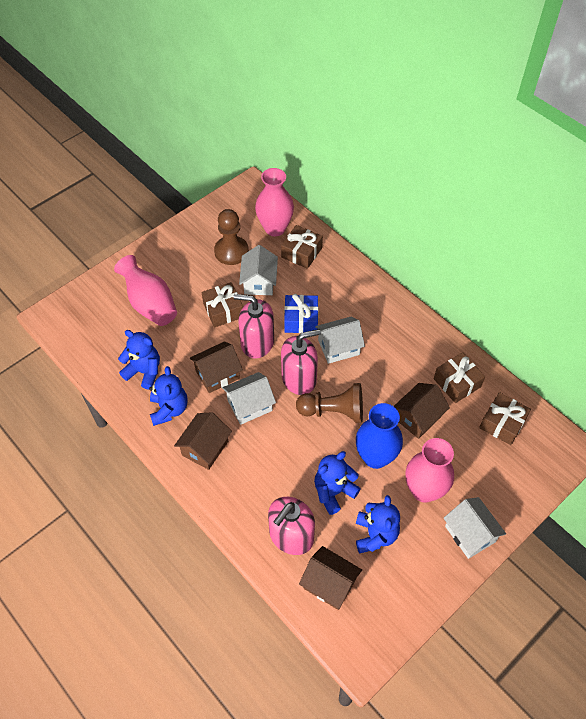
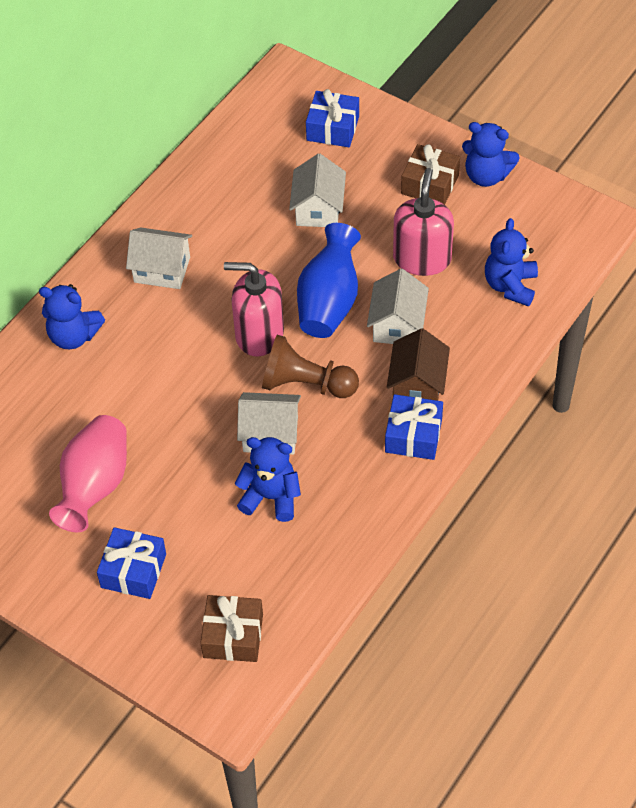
blue gift: [284,294,318,333] = 1 -> [97,527,166,599] [306,89,359,147] [385,394,443,460] = 3
brown gift: [202,282,243,328] [281,225,323,269] [434,352,485,403] [479,392,531,445] = 4 -> [200,595,263,662] [401,144,460,205] = 2
brown house: [174,412,232,470] [190,341,243,393] [299,546,362,610] [394,383,450,439] = 4 -> [387,328,450,401] = 1
brown pawn: [214,209,249,265] [296,383,363,423] = 2 -> [262,335,359,398] = 1
pink soap dispenser: [233,294,274,359] [268,497,315,555] [281,329,321,395] = 3 -> [224,262,284,356] [393,168,454,276] = 2
pink vase: [114,255,177,326] [255,168,294,236] [406,438,454,503] = 3 -> [49,415,127,532] = 1

